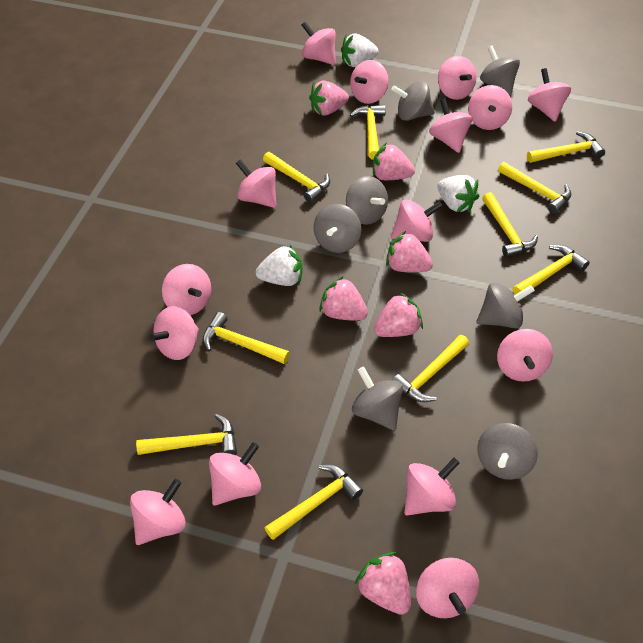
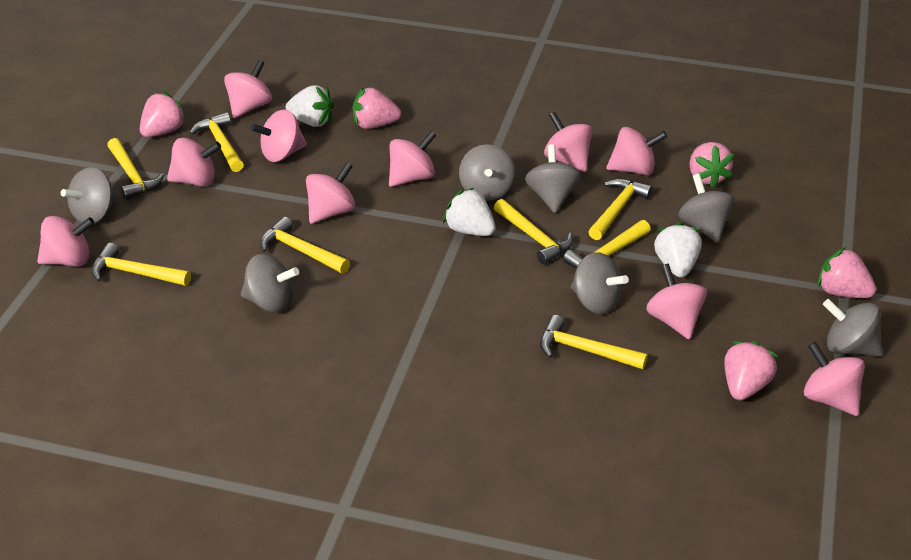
pink spinning top: [130,479,186,545] [149,306,199,360] [162,264,211,315] [209,442,261,506] [236,159,277,208] [302,22,336,65] [350,60,389,104] [391,200,443,242] [404,458,459,516] [416,558,479,618] [429,98,472,153] [438,56,477,100] [468,85,512,130] [497,329,553,382] [528,68,571,122] = 15 -> [37,216,95,267] [167,138,221,187] [224,60,272,118] [251,109,307,162] [306,162,355,224] [389,131,436,187] [544,112,593,172] [606,127,667,175] [646,263,707,339] [804,342,865,416] = 10
pink strawberry: [309,81,349,116] [319,276,368,321] [355,552,411,615] [373,143,415,180] [374,292,423,337] [386,231,433,273] = 6 -> [140,92,187,137] [353,88,401,129] [689,142,734,188] [724,341,778,400] [818,247,876,298] = 5
yellow hammer: [136,414,237,455] [203,312,290,364] [263,152,330,203] [265,465,363,540] [350,105,386,160] [392,335,469,402] [482,192,538,258] [498,162,571,214] [513,245,590,295] [527,131,605,163] = 10 -> [91,243,191,286] [107,138,164,200] [190,112,244,172] [260,217,350,273] [494,199,573,264] [540,315,648,369] [563,220,651,269] [588,178,653,240] = 8

